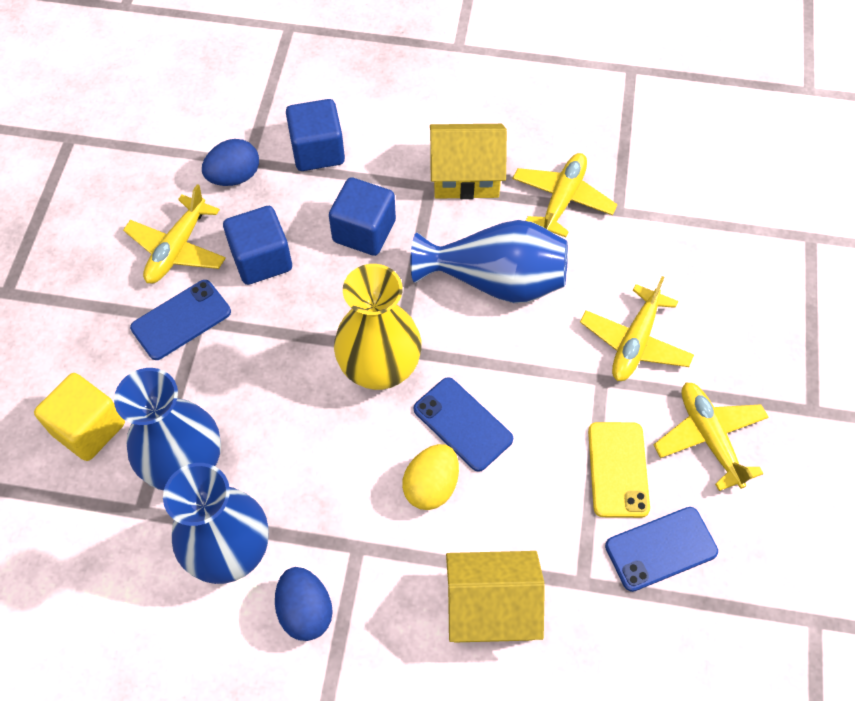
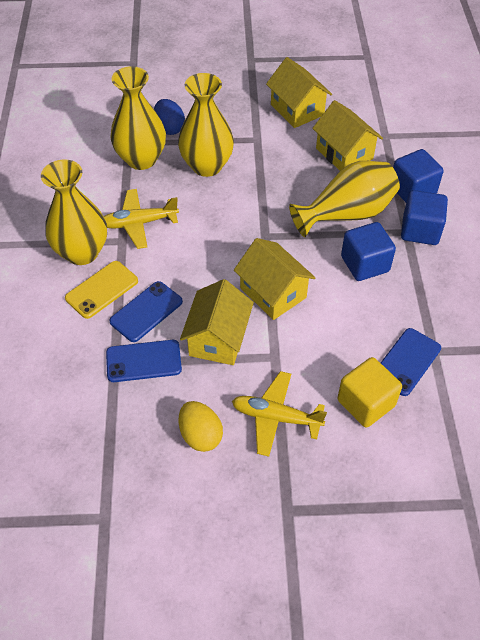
blue egg: [202,139,259,186] [275,567,333,641] = 2 -> [154,99,185,135] = 1
blue vase: [114,368,221,490] [163,463,269,584] [411,220,568,303] = 3 -> none = 0
yellow house: [430,124,507,199] [446,551,545,643] = 2 -> [180,279,254,365] [234,238,316,320] [266,57,332,128] [312,100,383,171] = 4
yellow plane: [123,184,226,283] [512,153,618,238] [580,276,694,381] [654,382,769,491] = 4 -> [104,189,179,249] [232,371,327,457] = 2
yellow vase: [334,264,422,390] = 1 -> [41,159,107,265] [110,66,166,170] [178,73,234,177] [289,161,400,237] = 4

